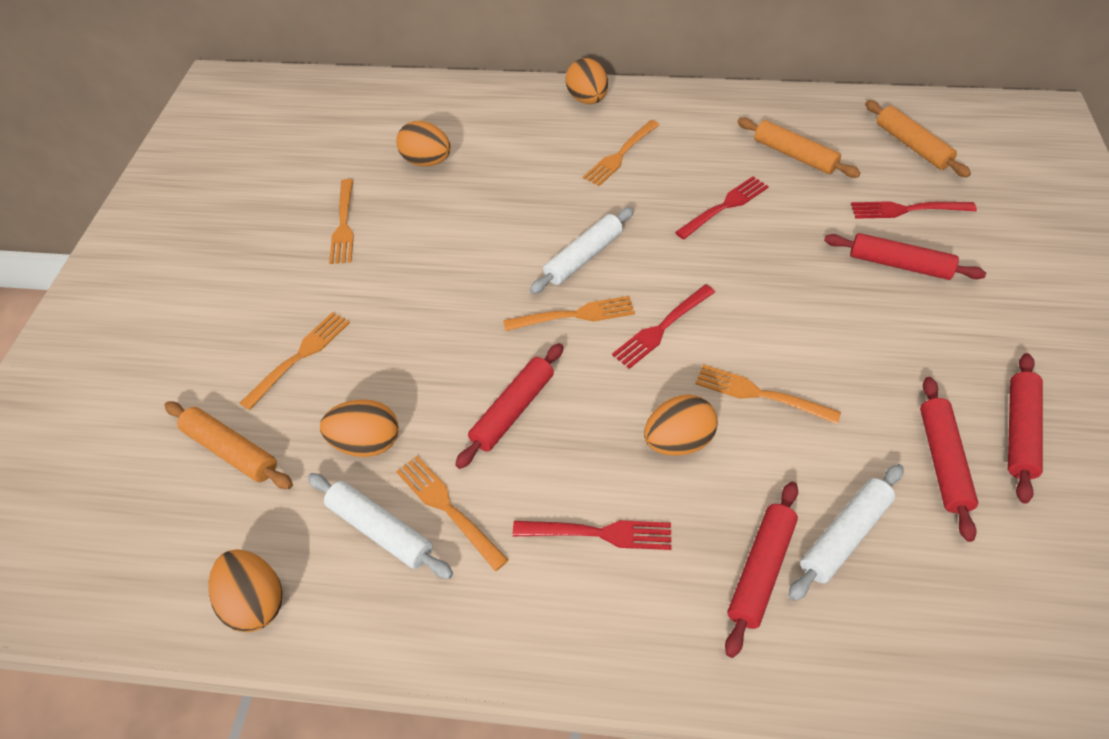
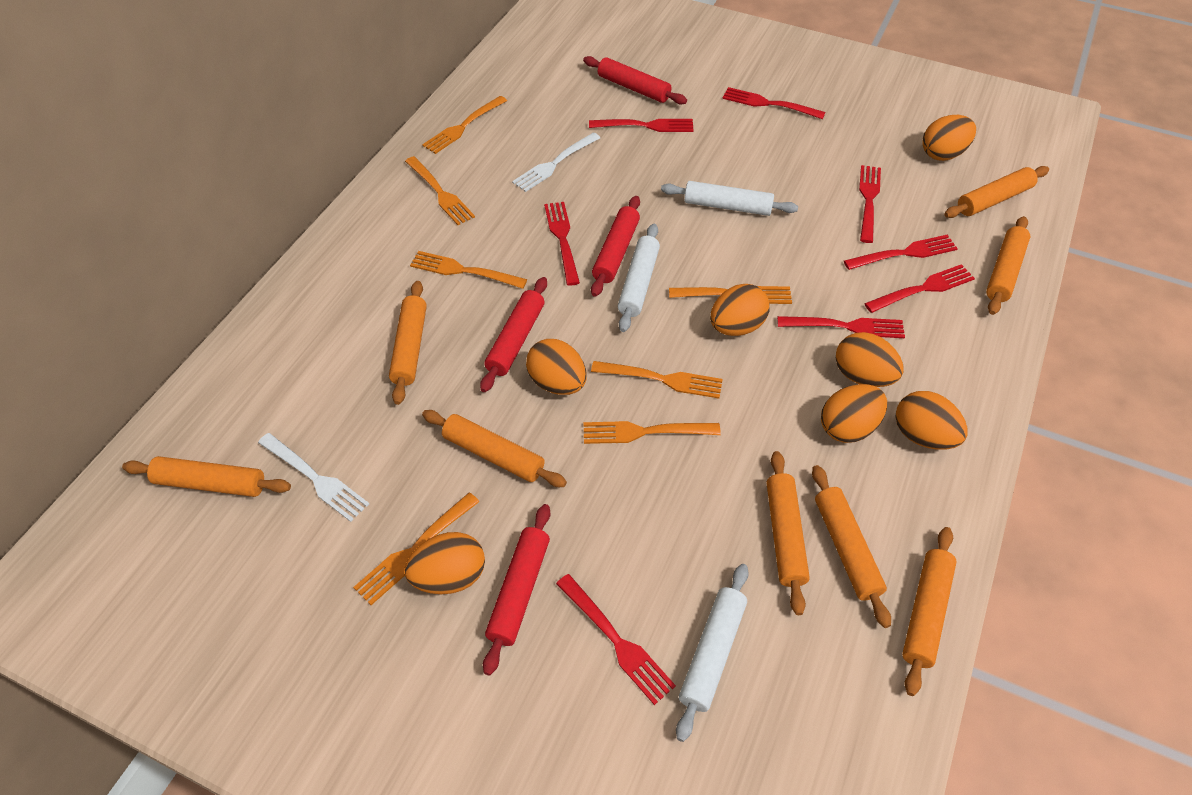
orange egg: [209,549,282,632] [320,399,398,457] [396,121,451,166] [566,58,608,104] [644,394,718,456] = 5 -> [405,532,485,594] [526,339,587,395] [710,284,770,336] [821,384,887,443] [836,332,904,387] [895,391,968,450] [923,115,976,161] = 7
orange fork: [240,312,350,410] [329,179,354,264] [396,456,508,571] [503,296,635,331] [583,120,659,186] [695,364,841,424] = 6 -> [353,492,479,605] [405,156,475,225] [410,251,527,289] [422,96,507,154] [583,421,721,444] [591,361,723,398] [669,286,792,304] = 7
orange rolling pin: [164,401,293,489] [737,118,861,178] [865,100,971,177] = 3 -> [122,456,291,497] [389,281,427,405] [422,410,567,487] [766,451,810,615] [812,465,891,628] [902,527,956,696] [944,166,1049,218] [986,216,1030,315] = 8
red fork: [513,520,672,550] [612,284,715,369] [675,176,769,239] [851,201,977,219] = 4 -> [544,202,580,286] [556,574,676,705] [589,119,694,132] [723,87,826,119] [777,316,905,338] [844,235,958,270] [859,165,881,243] [864,264,975,313] = 8
red rolling pin: [455,343,563,469] [725,482,798,658] [824,233,986,280] [920,377,978,542] [1008,353,1043,504] = 5 -> [480,277,547,392] [483,504,550,675] [583,56,687,105] [591,196,640,297] = 4
white fork: none = 0 -> [258,433,369,522] [512,132,600,192] = 2

